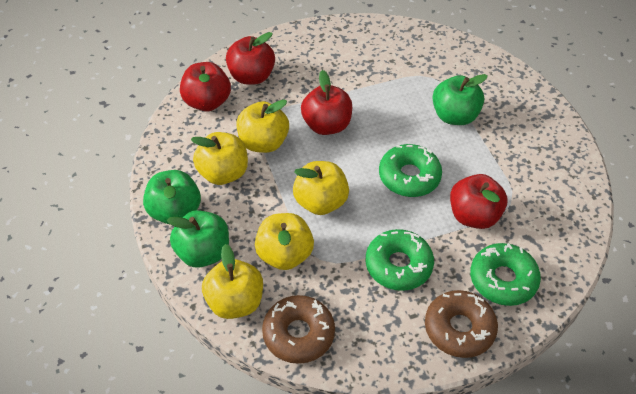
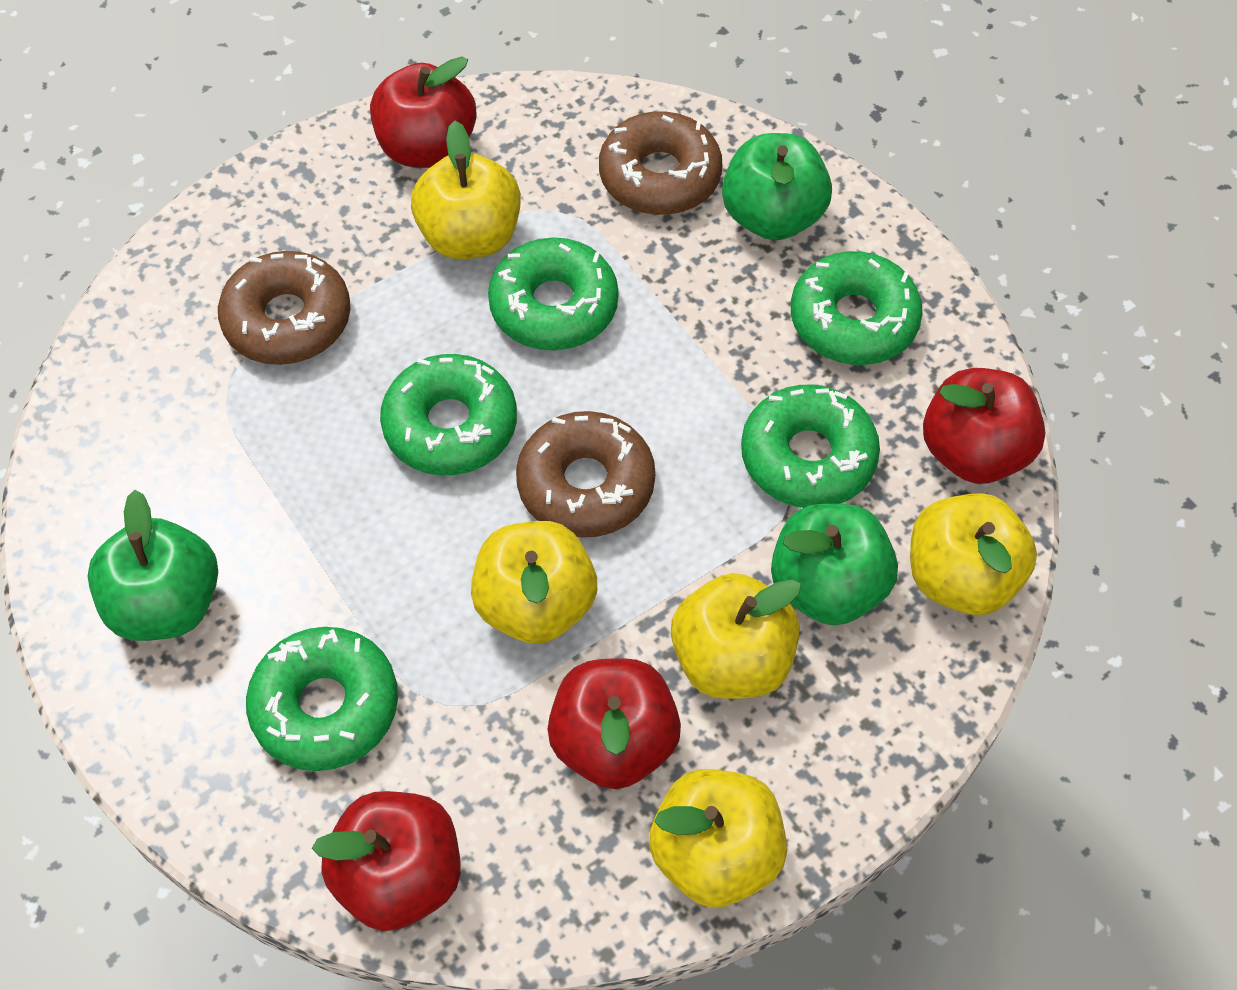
brown donut: [262,295,335,364] [425,290,498,358] = 2 -> [218,251,350,365] [516,411,655,538] [599,111,722,215] = 3
green donut: [366,229,434,291] [379,144,442,197] [470,243,541,306] = 3 -> [246,627,398,771] [380,354,517,476] [488,237,619,350] [741,385,880,508] [791,251,923,365] = 5

